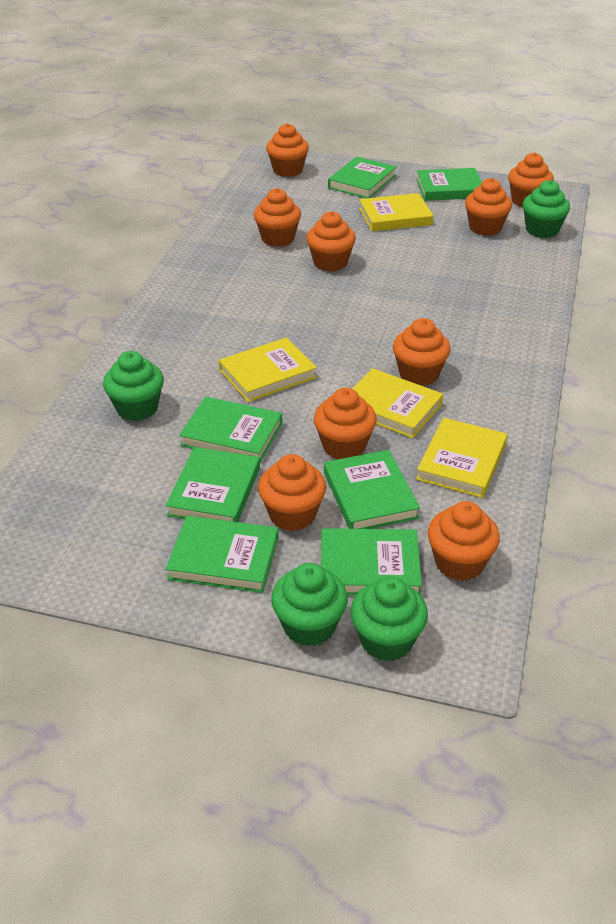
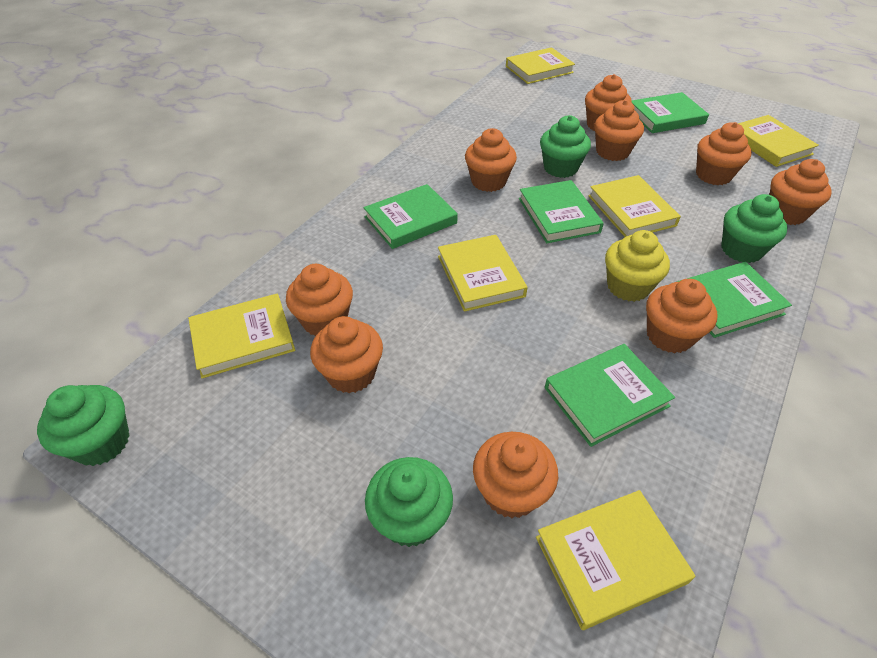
green book: [165,447,260,522] [166,516,279,593] [179,397,282,462] [321,528,422,596] [324,450,420,529] [328,157,397,198] [416,168,482,201] = 7 -> [364,184,458,249] [519,180,604,243] [545,344,675,447] [632,92,709,133] [677,262,792,338] = 5
yellow book: [219,337,317,402] [352,368,443,438] [359,193,433,231] [416,418,507,498] = 4 -> [188,293,295,378] [438,235,528,312] [506,47,575,84] [536,490,695,630] [588,175,681,237] [738,115,819,167] = 6
yellow cupcake: none = 0 -> [605,230,670,302] = 1

